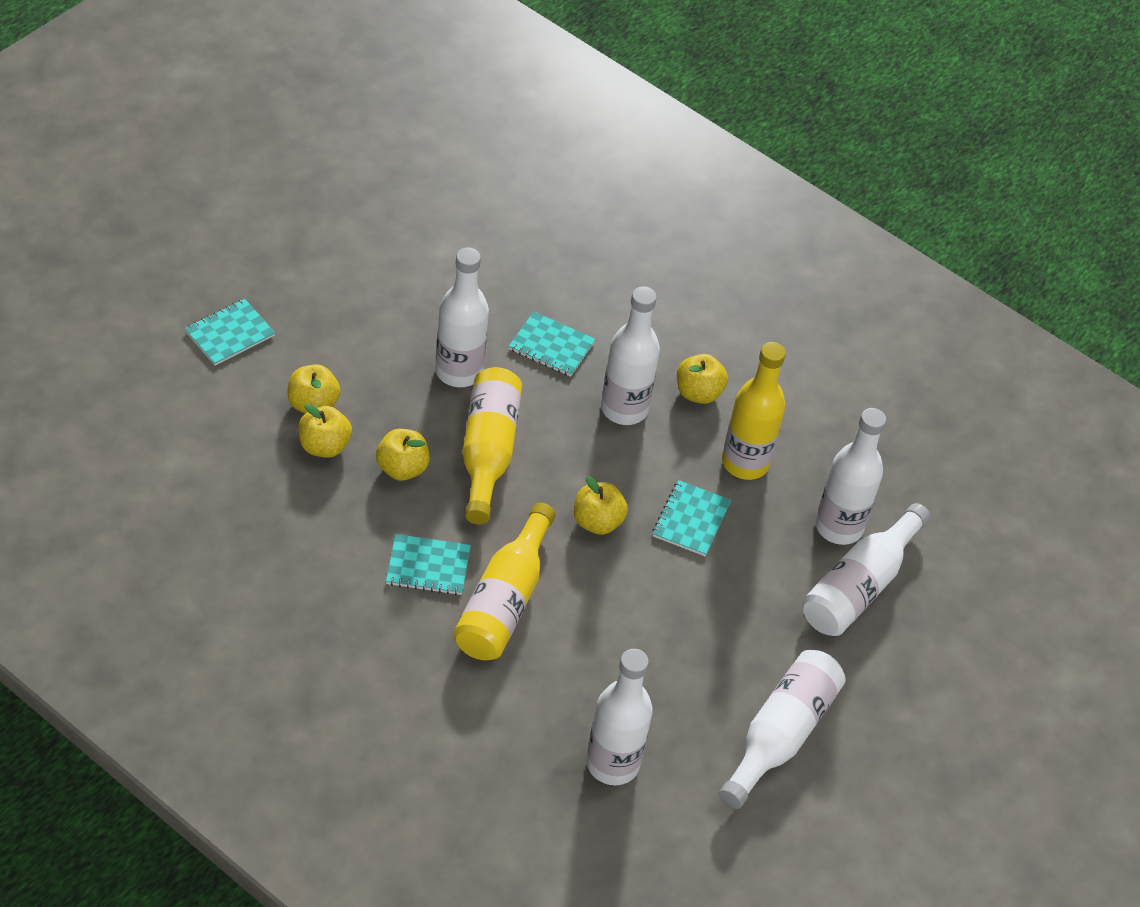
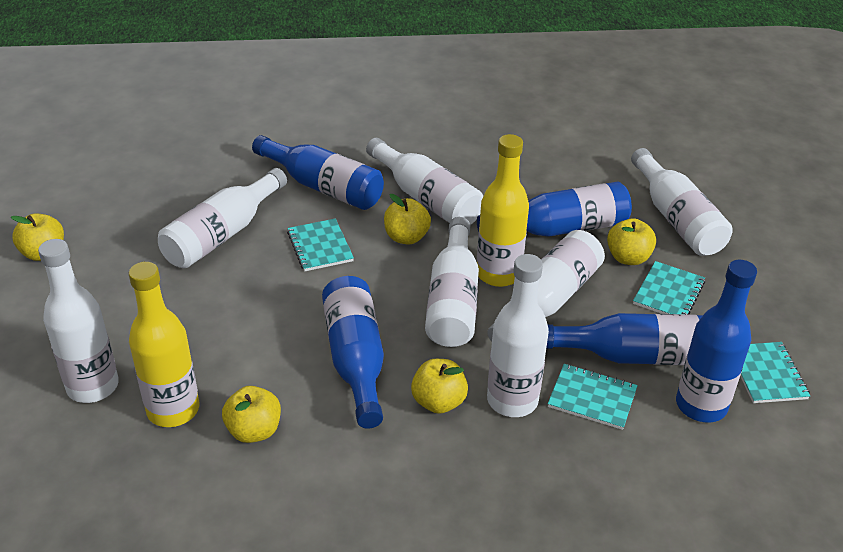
blue bottle: none = 0 -> [252,135,384,210] [322,276,384,429] [477,182,632,237] [546,313,703,365] [676,260,757,422] = 5
white bottle: [435,247,489,387] [586,649,653,785] [601,286,660,425] [719,650,845,809] [802,503,930,636] [815,408,886,545] = 6 -> [38,239,119,403] [158,168,287,268] [366,138,483,225] [425,217,479,347] [487,230,605,342] [487,254,549,417] [631,148,733,256] = 7
yellow bottle: [453,503,556,660] [462,367,522,525] [722,342,786,480] = 3 -> [129,262,199,427] [477,134,529,287] = 2

